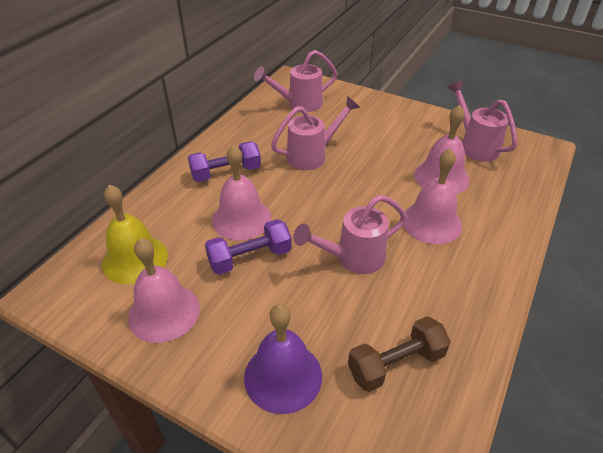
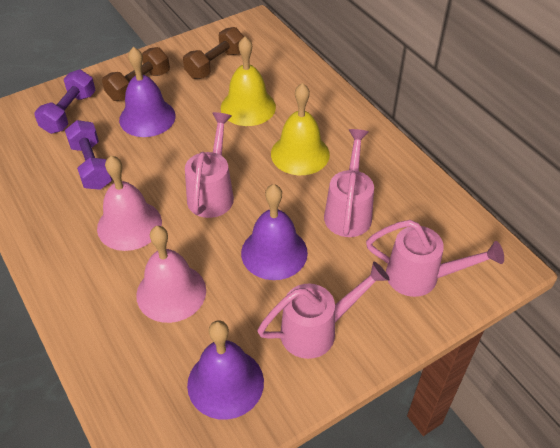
brown dumbbell: [348,316,451,392] = 1 -> [102,47,170,101] [183,27,244,79] = 2
pink bell: [128,238,200,343] [212,145,271,240] [403,148,462,244] [414,105,469,194] = 4 -> [97,156,162,251] [136,226,206,323] = 2
purple bell: [244,304,322,414] = 1 -> [119,47,176,137] [187,320,264,420] [241,184,308,280] = 3
yellow bell: [102,184,168,285] = 1 -> [221,37,276,126] [271,83,330,175] = 2

